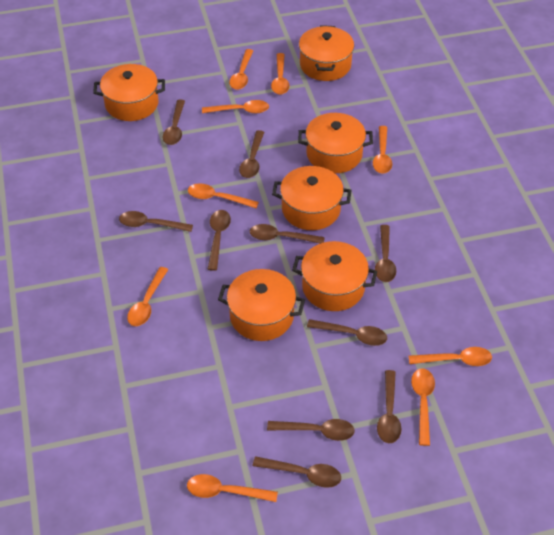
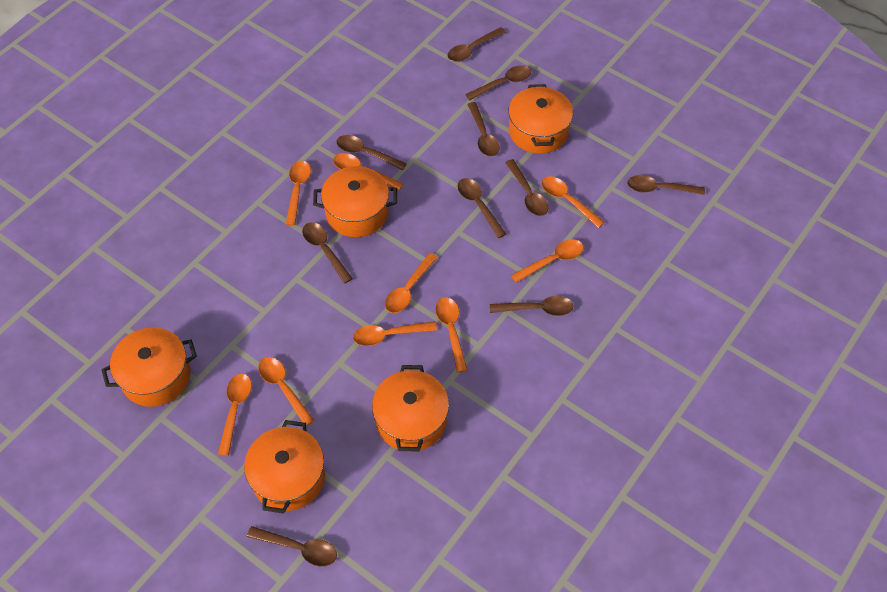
orange pot: [93,64,165,121] [218,269,305,341] [272,166,352,230] [292,241,377,311] [298,113,373,173] [299,25,354,81] = 6 -> [101,327,197,407] [244,420,325,514] [313,166,397,237] [372,365,449,452] [508,84,573,154] = 5

